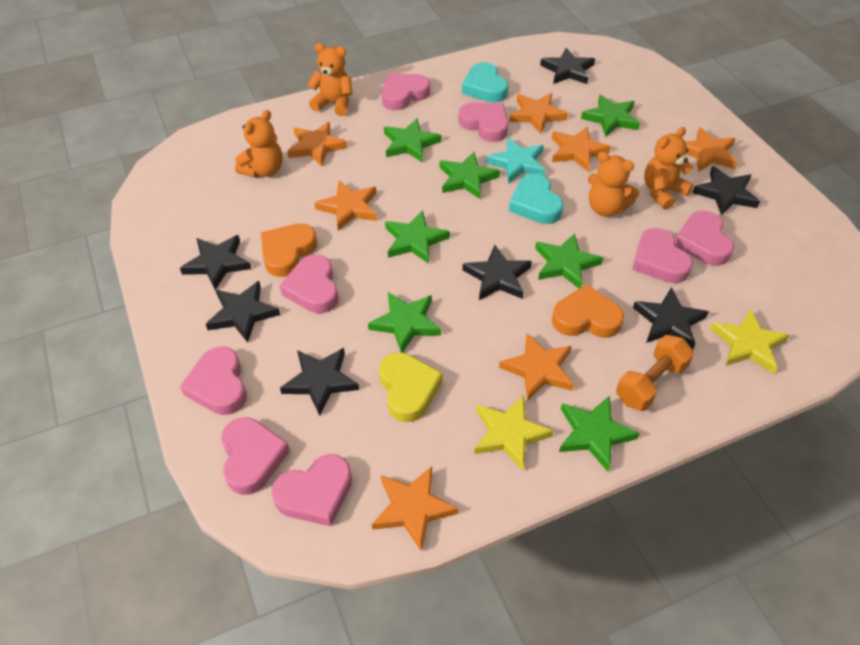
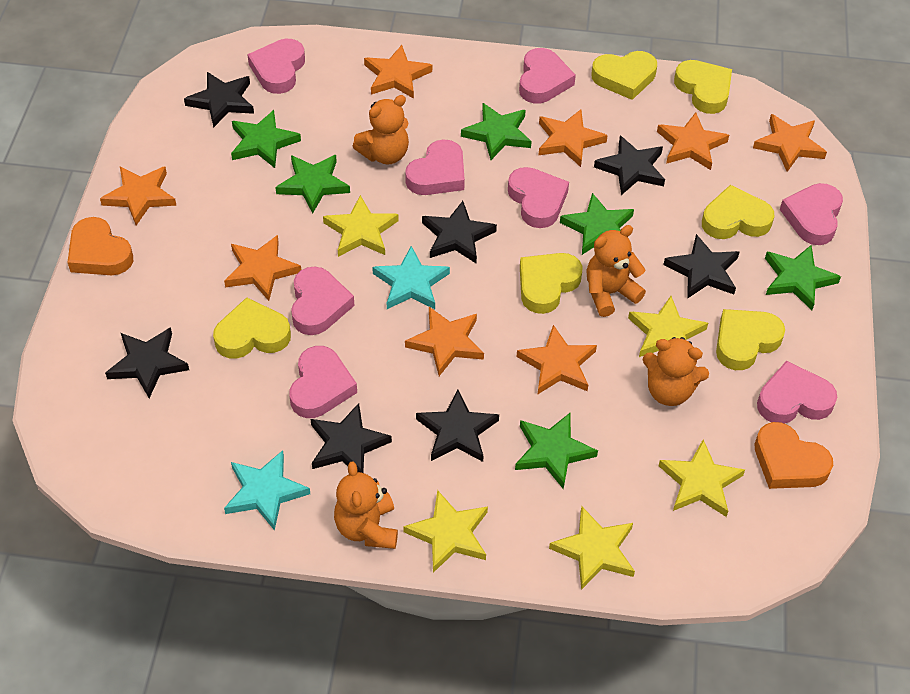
green star: [368,292,441,353] [384,118,442,163] [385,210,450,264] [439,152,500,199] [535,233,603,289] [559,396,640,471] [581,95,640,137] = 7 -> [231,110,301,168] [275,155,350,213] [461,103,532,160] [515,413,598,489] [560,193,634,255] [765,245,841,310] = 6
orange dumbbell: [616,335,694,411] = 1 -> none = 0
orange star: [287,122,348,166] [315,181,377,231] [372,467,459,551] [499,333,574,401] [509,93,568,134] [552,126,611,171] [686,127,738,172] = 7 -> [100,166,177,225] [224,235,301,301] [364,45,432,99] [405,307,484,376] [517,325,597,394] [539,109,608,167] [657,112,729,170] [753,114,827,172] = 8
turquoise heart: [462,62,509,103] [509,174,564,224] = 2 -> none = 0
turquoise star: [486,137,545,184] = 1 -> [224,450,310,531] [372,246,450,309] = 2
yellow heart: [379,352,443,422] = 1 -> [213,297,291,359] [520,253,582,314] [591,51,657,100] [674,60,732,114] [702,185,775,239] [716,309,785,370] = 6
yellow star: [474,395,554,471] [710,309,790,374] = 2 -> [323,195,399,257] [403,490,488,573] [549,506,635,590] [628,296,708,357] [659,440,745,517] = 5

